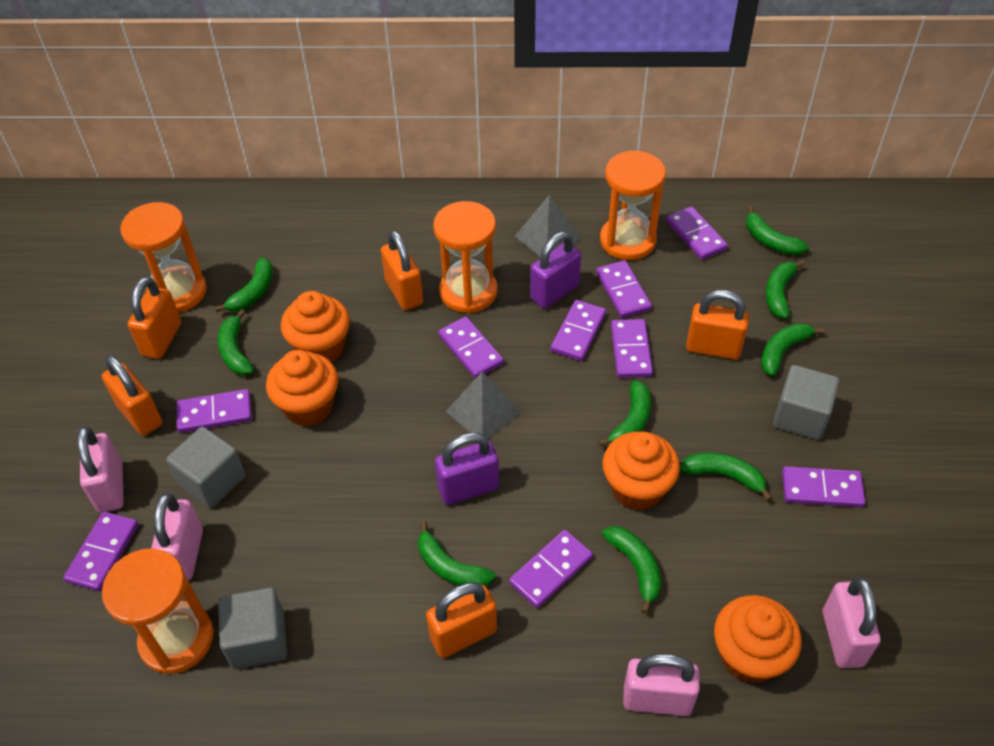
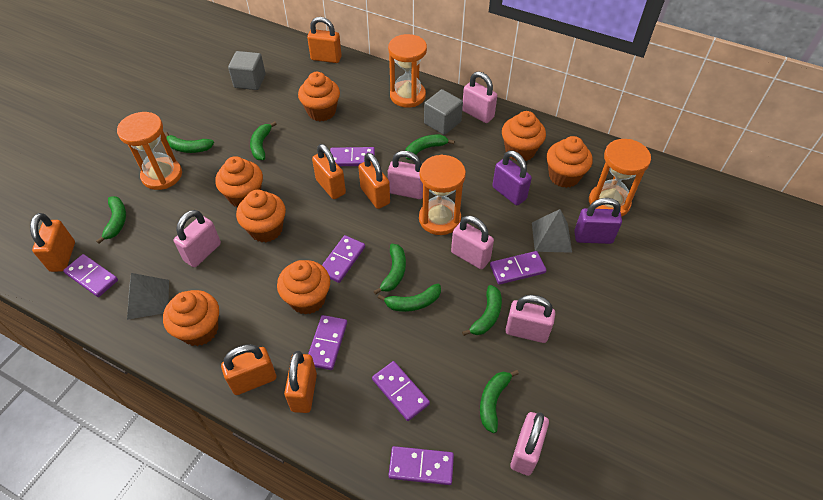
green banana: [215,257,273,312] [218,309,254,375] [418,521,496,586] [598,380,651,447] [602,526,661,614] [680,452,772,501] [746,206,809,255] [761,323,824,376] [765,260,805,319] = 9 -> [96,196,126,244] [164,132,214,153] [250,121,277,160] [374,244,406,295] [378,284,441,312] [405,134,454,160] [462,285,502,336] [480,370,519,433] = 8
grey cube: [166,427,245,508] [218,588,287,669] [773,365,839,440] = 3 -> [228,51,266,90] [424,89,463,135] = 2
orange cupcake: [266,350,338,426] [281,291,350,363] [602,431,680,510] [714,595,802,684] = 4 -> [163,290,219,346] [215,156,263,208] [236,190,286,242] [277,260,330,315] [298,72,340,121] [502,111,546,161] [546,136,593,188] = 7
orange padlock: [102,355,162,436] [128,277,181,359] [381,230,423,310] [426,582,497,658] [686,290,749,359] = 5 -> [30,213,75,272] [221,344,276,395] [284,351,317,413] [307,17,342,63] [312,144,346,199] [358,153,390,209] = 6
pink padlock: [77,426,123,513] [151,493,203,580] [623,654,700,716] [823,577,881,668] = 4 -> [174,210,221,267] [388,151,423,199] [451,216,494,269] [462,71,497,123] [505,295,555,343] [510,412,549,476] = 6
purple domino: [63,511,138,591] [177,389,252,433] [439,317,504,378] [509,530,593,608] [551,300,606,361] [596,260,652,318] [611,319,653,378] [666,206,728,260] [782,466,865,507] = 9 -> [63,254,118,297] [308,315,347,370] [322,235,365,283] [330,147,375,166] [372,361,430,421] [388,446,454,485] [490,251,546,285] = 7

